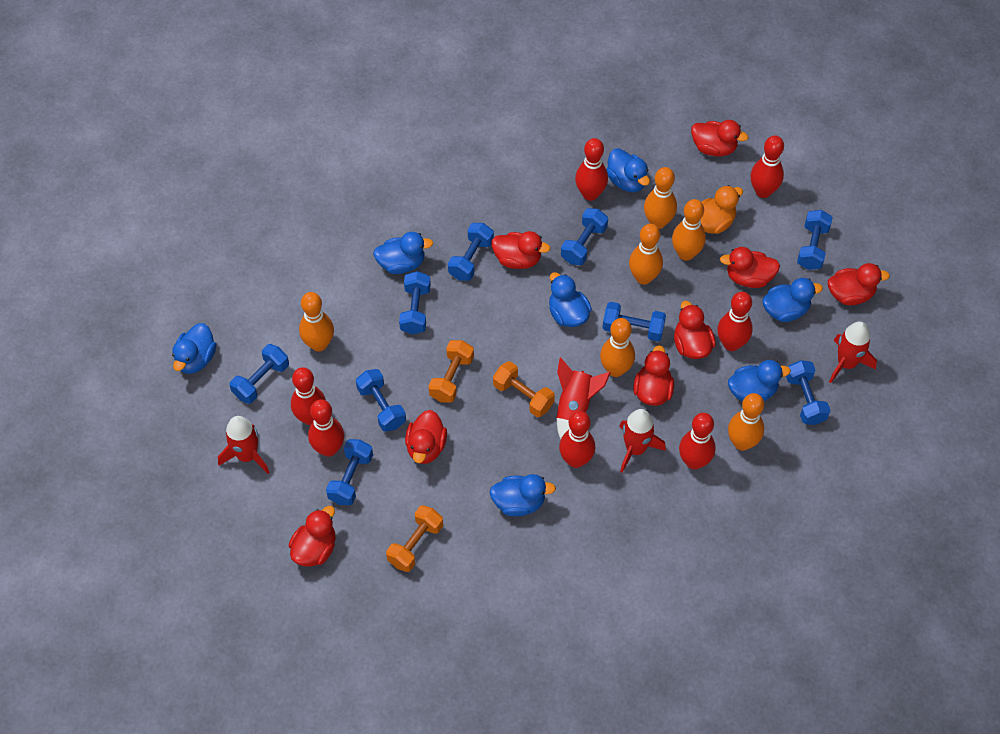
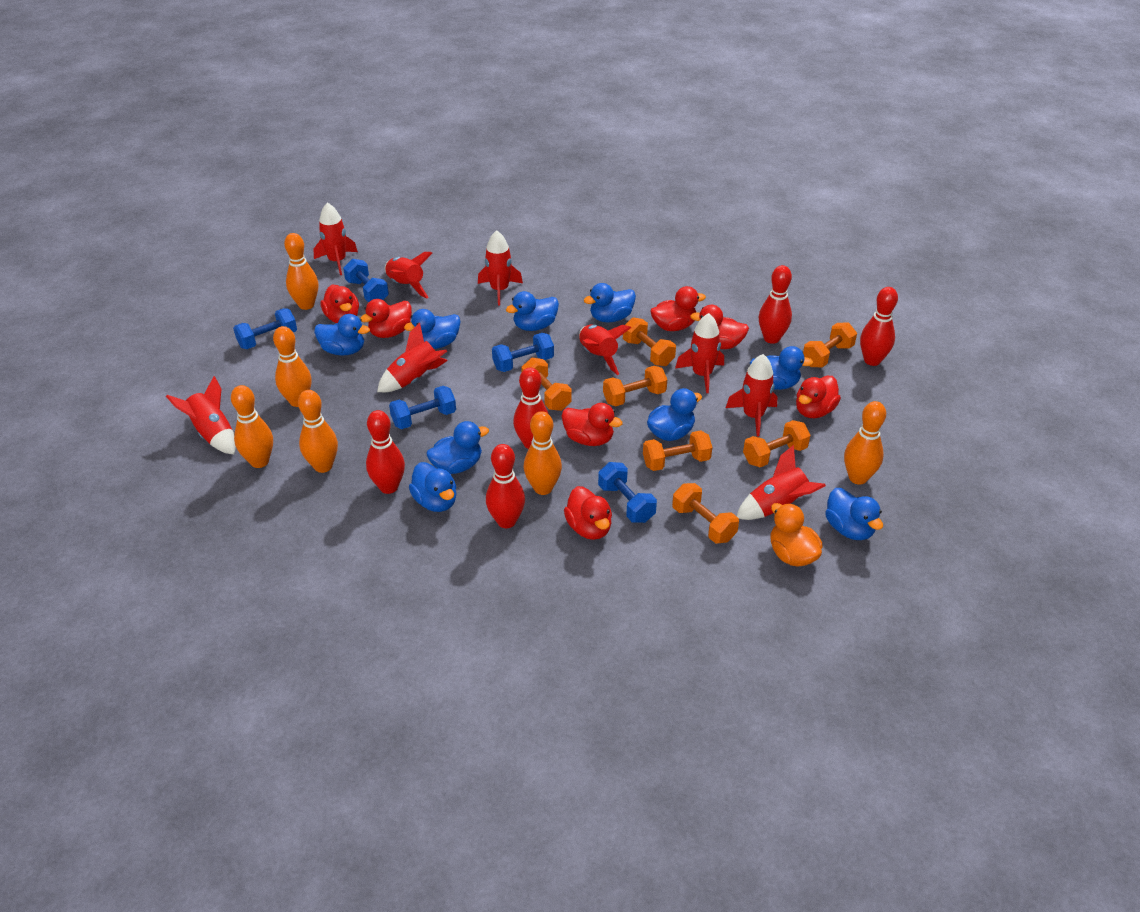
blue duck: [172,323,216,374] [373,232,433,274] [490,474,556,516] [549,272,592,327] [606,148,650,192] [728,360,791,402] [762,278,823,322] = 7 -> [314,314,370,355] [404,309,461,349] [409,462,457,512] [426,421,489,474] [506,291,559,331] [584,283,636,322] [647,388,702,441] [750,346,814,390] [825,488,883,540] = 9
blue dumbbell: [230,344,289,404] [326,439,373,505] [356,369,406,432] [399,271,431,334] [448,223,494,281] [561,208,608,265] [602,302,666,341] [786,360,831,425] [797,210,833,270] = 9 -> [233,308,297,349] [343,259,389,302] [389,386,456,429] [492,333,554,372] [598,462,657,523] = 5
orange dumbbell: [386,505,443,572] [429,340,474,403] [493,361,555,417] = 3 -> [521,358,572,411] [603,366,667,407] [623,318,676,366] [643,430,712,471] [672,483,739,543] [743,420,811,467] [803,322,857,367] = 7
red bowling pin: [291,367,326,425] [308,399,344,457] [559,411,595,468] [575,138,608,201] [679,413,716,470] [718,292,753,351] [751,135,784,198] = 7 -> [366,410,405,494] [486,444,525,528] [513,367,549,449] [759,265,792,344] [860,287,898,366] = 5
red duck: [289,506,335,567] [405,410,447,464] [491,231,550,269] [633,345,674,406] [674,301,716,359] [691,120,748,156] [720,247,780,288] [828,263,890,305] = 8 -> [321,285,359,323] [361,299,412,338] [561,403,623,446] [564,486,612,540] [650,286,706,331] [690,305,749,349] [796,376,841,418] = 7
red rocket: [218,416,270,474] [557,357,611,439] [619,409,666,473] [829,322,877,383] = 4 -> [166,376,236,454] [314,202,358,275] [377,322,448,392] [385,252,432,298] [478,230,523,305] [579,325,631,375] [675,313,724,393] [726,354,777,437] [737,445,826,520] = 9

